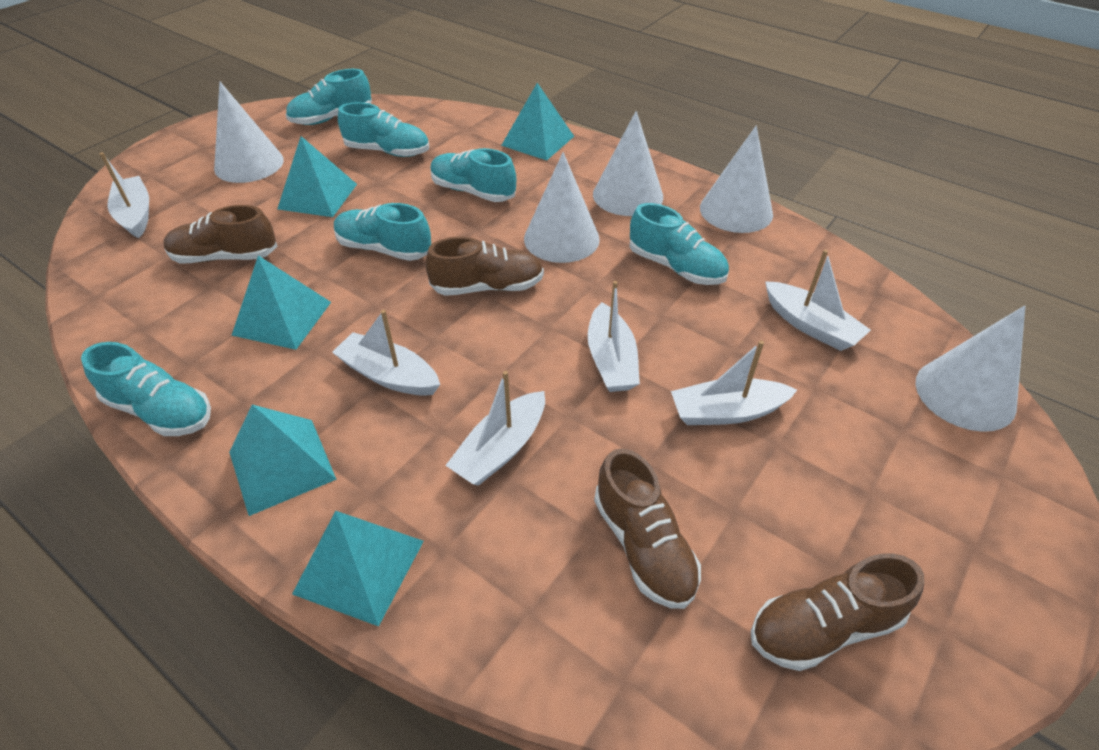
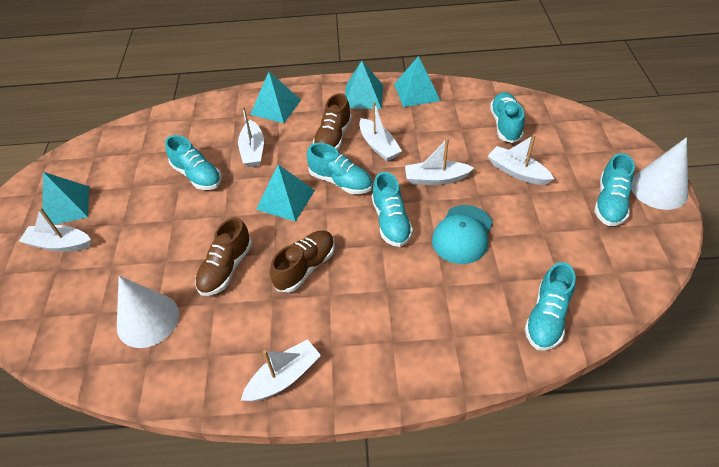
brown shoe: [164,205,278,263] [425,237,544,296] [594,448,701,609] [751,553,924,671] = 4 -> [195,217,252,296] [270,231,335,293] [313,93,352,151] = 3
turquoise cap: none = 0 -> [432,205,493,264] = 1
white cone: [214,81,284,183] [524,152,600,263] [593,111,663,216] [700,126,773,233] [915,305,1025,432] = 5 -> [117,276,179,348] [631,137,688,210] = 2

